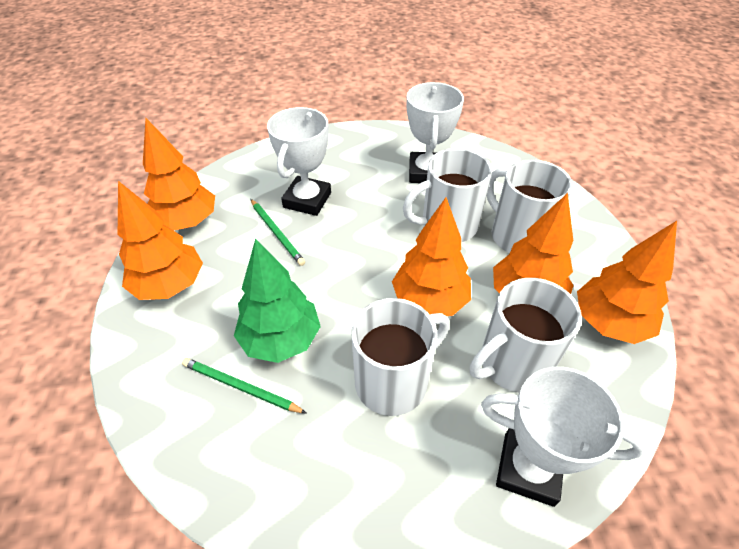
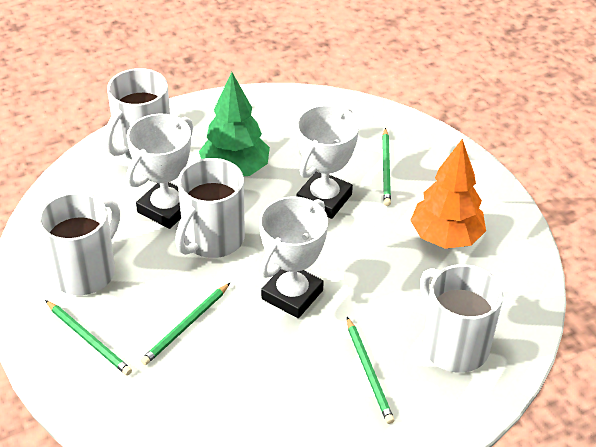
green pencil: [182,358,306,413] [251,199,305,266] = 2 -> [45,300,132,375] [141,283,230,365] [347,317,394,424] [382,128,391,206] = 4
orange tree: [118,181,203,300] [143,118,215,230] [392,197,471,316] [493,193,574,294] [577,221,677,344] = 5 -> [410,139,486,249] = 1

